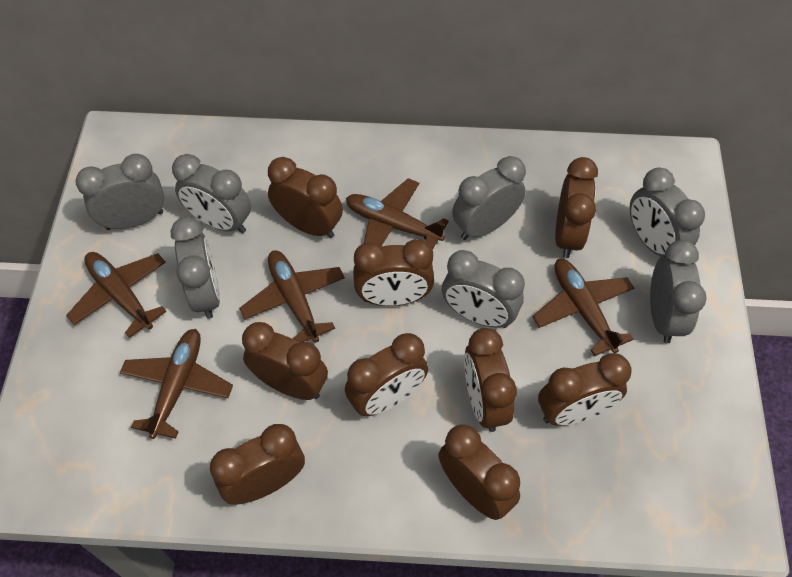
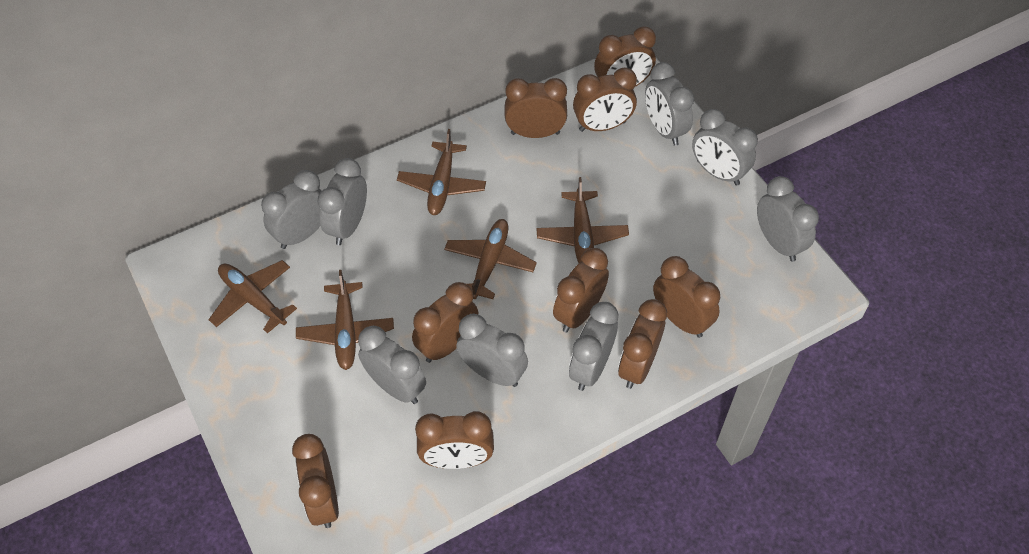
grey clock: [76,154,164,230] [171,217,220,319] [172,154,251,233] [442,250,525,328] [452,156,526,240] [630,168,705,257] [650,240,707,343] = 7 -> [261,170,322,249] [318,158,367,245] [358,326,426,404] [456,314,528,387] [569,302,618,391] [645,62,694,146] [692,109,758,186] [757,176,819,262] = 8

